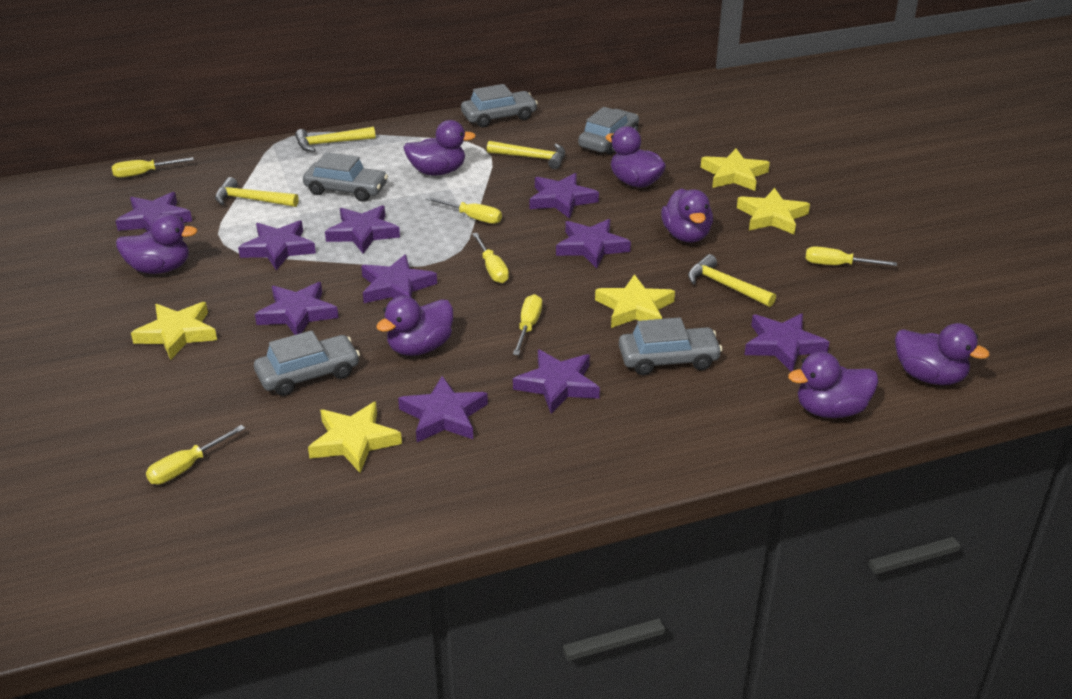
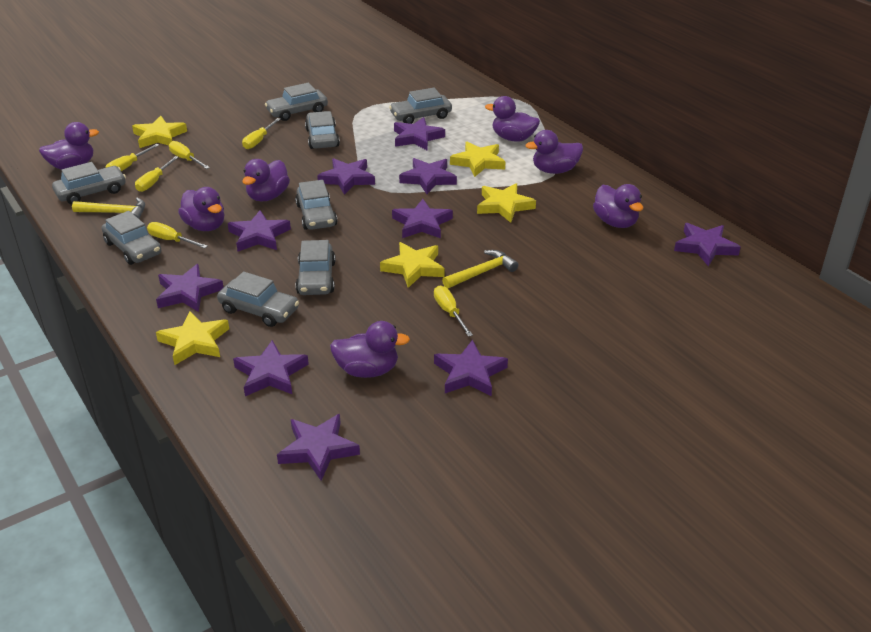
grey car: [254,330,360,396] [303,152,388,202] [461,84,538,127] [578,107,639,155] [619,317,723,375] = 5 -> [52,162,126,205] [102,211,161,265] [217,271,299,327] [265,83,328,121] [295,180,337,230] [295,240,336,295] [305,111,340,149] [389,88,452,124] = 8
yellow hammer: [215,177,299,207] [295,127,376,152] [487,141,565,169] [688,254,776,307] = 4 -> [72,197,145,219] [442,250,518,288] = 2

